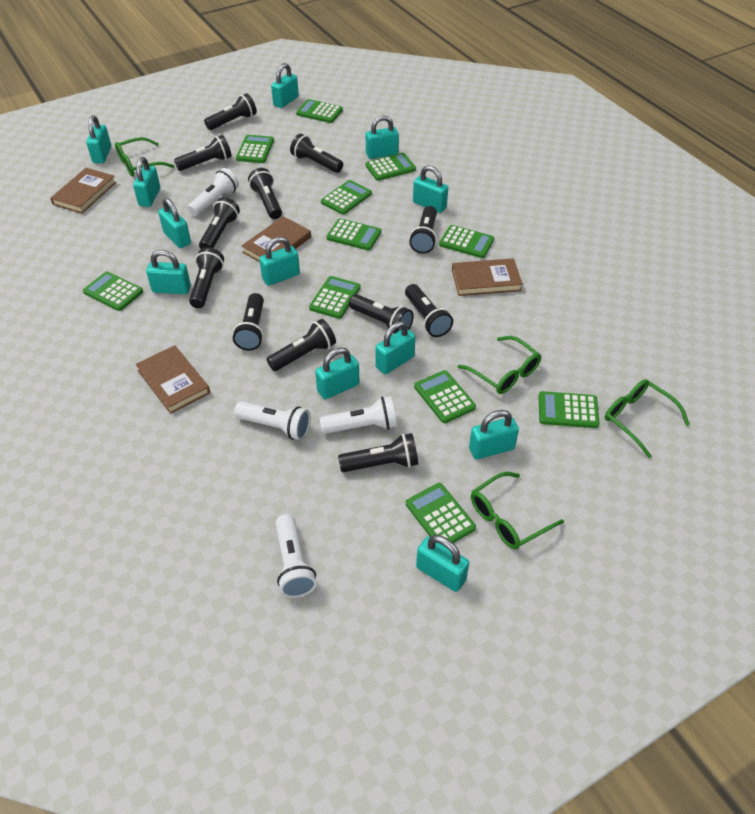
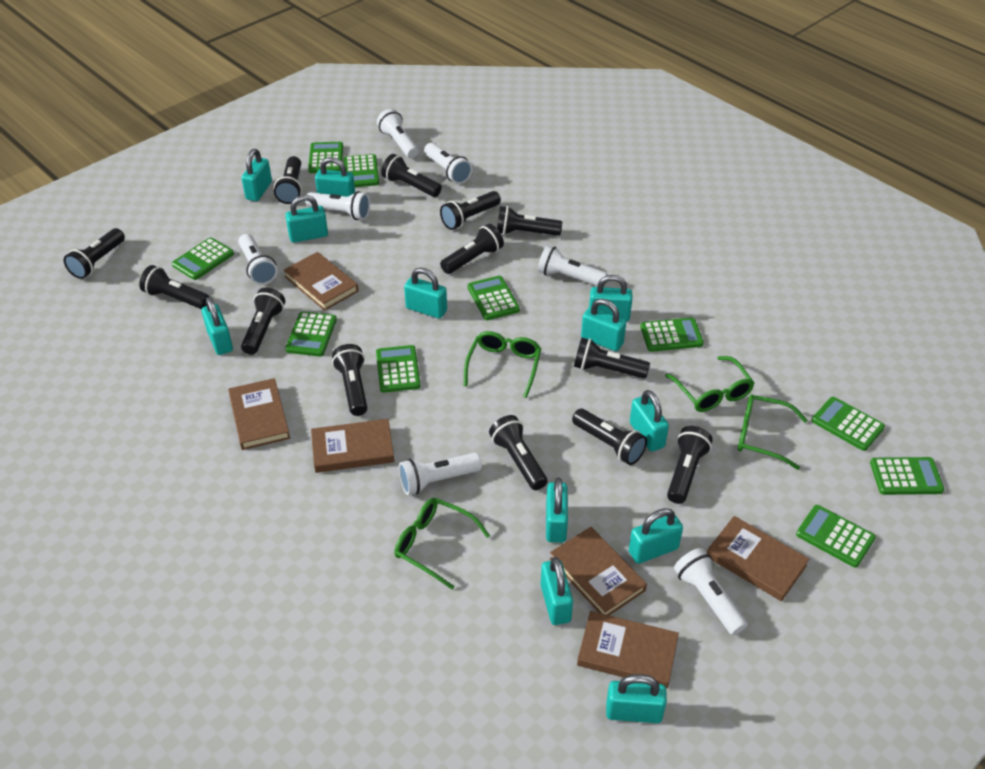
black flashlight: [174,135,232,171] [189,247,224,308] [199,197,240,249] [204,93,257,130] [233,293,264,351] [248,168,282,219] [267,319,336,371] [290,134,343,173] [338,433,418,472] [349,294,414,334] [405,284,453,337] [409,206,437,254] = 12 -> [64,228,125,279] [139,265,209,309] [241,288,285,355] [274,156,302,204] [332,344,367,416] [381,154,442,197] [440,191,501,230] [440,224,504,274] [489,415,547,490] [497,206,562,236] [572,409,647,465] [574,338,650,378] [667,426,713,504] = 13
brown book: [50,168,116,214] [135,345,210,414] [241,216,311,262] [452,258,523,296] = 4 -> [228,378,290,450] [284,252,359,311] [311,419,394,473] [550,527,647,616] [577,611,679,689] [707,516,809,601] = 6
green calculator: [83,272,143,311] [236,135,274,163] [296,99,343,123] [309,276,361,319] [321,180,372,215] [327,218,381,251] [366,153,416,181] [406,483,476,543] [414,370,476,423] [439,225,494,258] [538,391,599,428] = 11 -> [172,237,234,280] [285,312,337,357] [308,142,343,173] [343,154,379,187] [376,345,421,393] [467,276,520,320] [640,317,704,352] [796,505,876,568] [812,397,885,451] [870,457,944,495] = 10
white flashlight: [188,168,239,216] [234,401,311,440] [275,514,317,598] [320,396,397,434] = 4 -> [238,234,277,285] [305,191,370,220] [377,109,419,158] [399,453,482,495] [424,143,472,184] [538,245,608,286] [674,548,748,635] = 7

